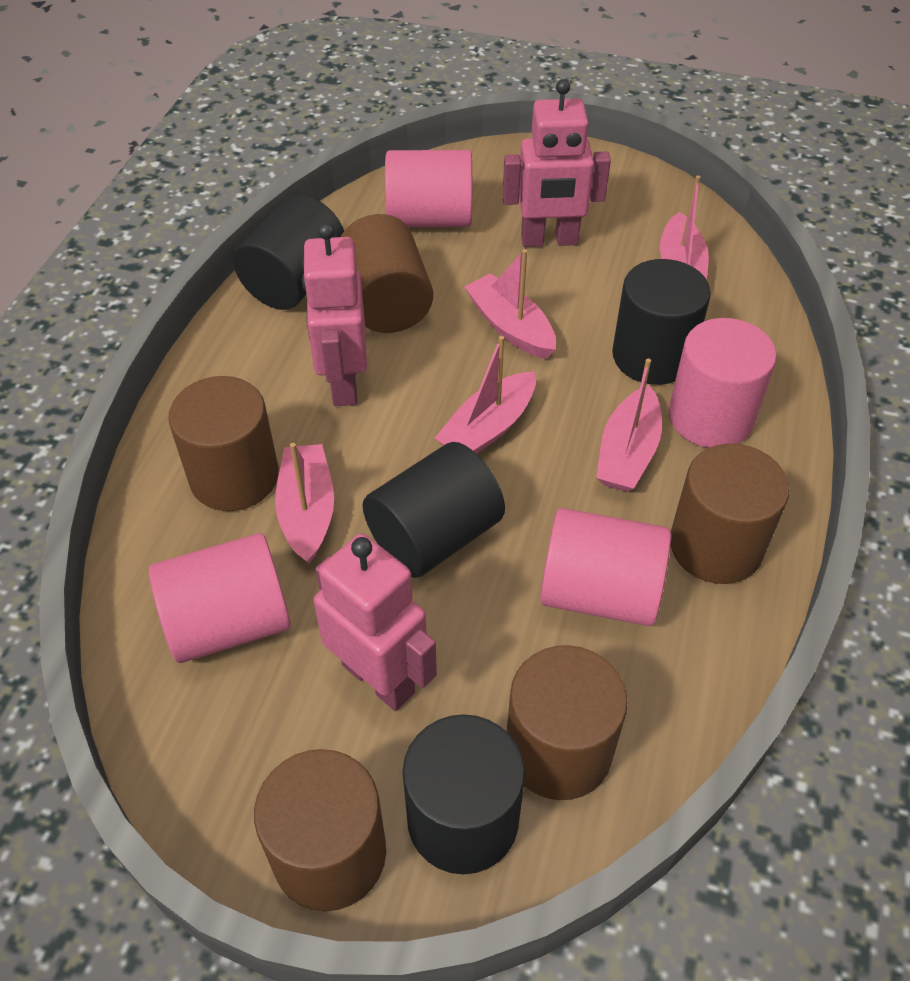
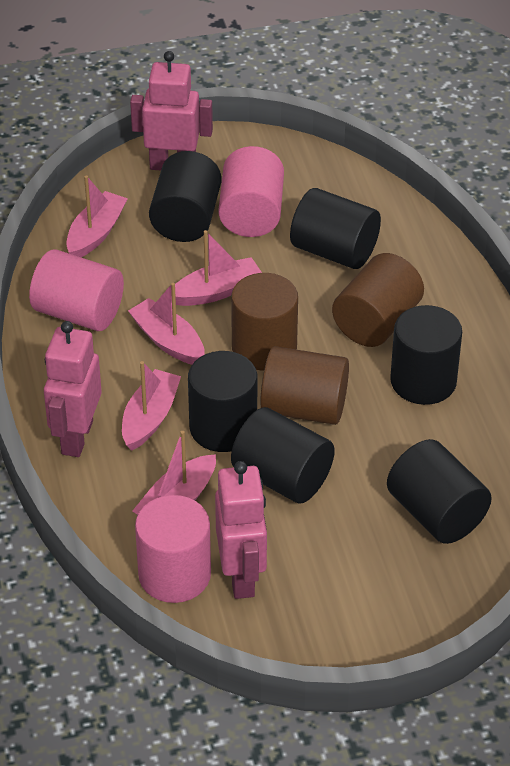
black cylinder: [233,195,344,310] [363,442,505,578] [403,714,525,874] [612,259,711,385] = 4 -> [149,151,222,242] [188,351,257,452] [231,407,335,504] [290,188,381,269] [387,439,492,544] [390,305,462,405] = 6
brown cylinder: [168,376,279,511] [254,749,386,911] [341,214,433,333] [507,645,628,800] [671,444,790,584] = 5 -> [231,273,298,371] [260,346,349,425] [332,253,424,347] = 3
pink cylinder: [149,533,291,663] [385,150,472,227] [540,508,671,626] [669,318,777,448] = 4 -> [29,249,124,331] [135,495,211,603] [219,146,284,237] = 3

